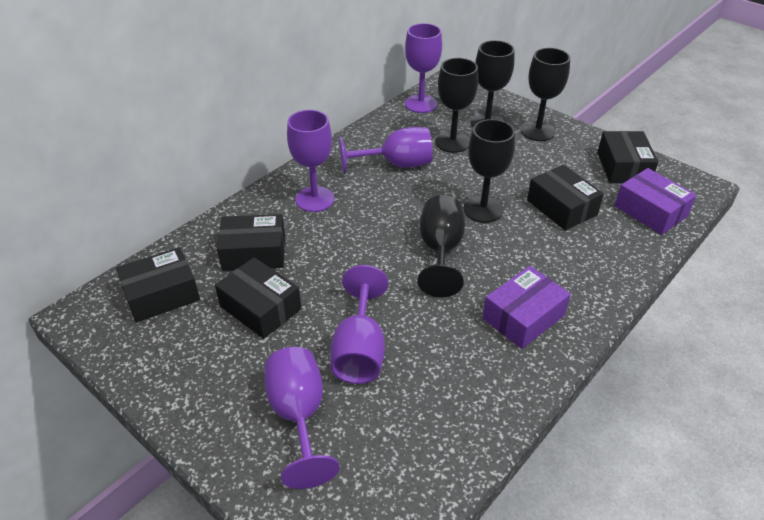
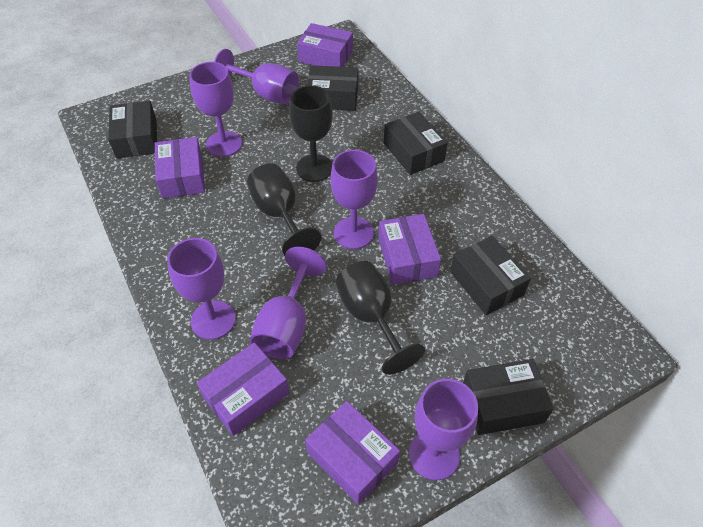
black goblet: [418,195,465,298] [435,58,478,153] [463,119,515,223] [470,40,514,127] [521,48,570,141] = 5 -> [247,163,321,256] [289,85,333,182] [336,261,425,375] = 3
purple box: [483,266,571,349] [615,168,697,235] = 2 -> [155,137,205,199] [197,342,289,436] [297,23,353,67] [305,401,400,504] [378,214,441,285] = 5
purple goblet: [265,347,340,489] [287,110,334,212] [330,265,388,384] [339,127,433,174] [405,23,442,113] = 5 -> [167,238,236,340] [189,62,242,157] [214,49,299,104] [250,247,327,359] [330,150,378,249] [409,379,478,480] = 6

